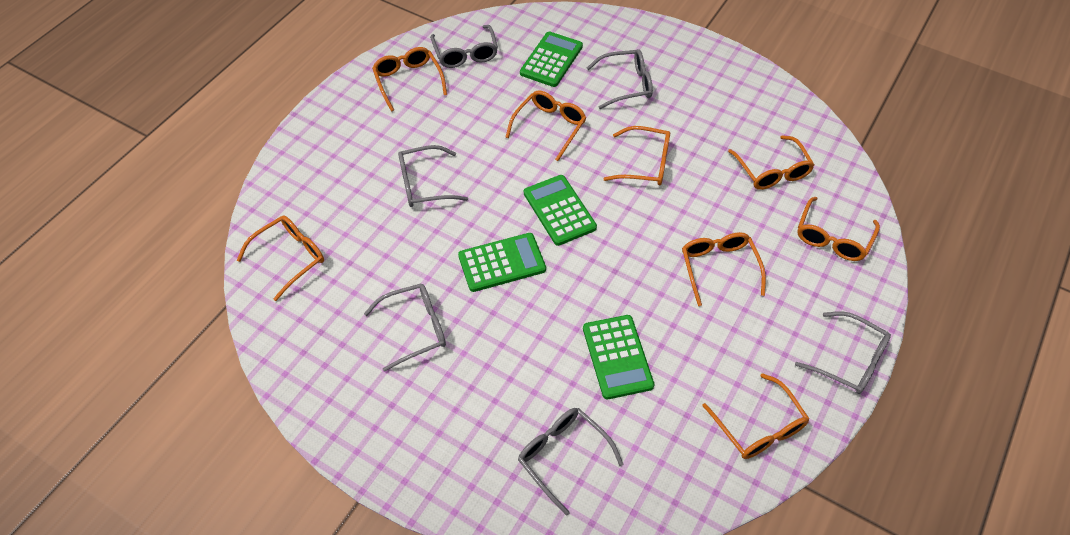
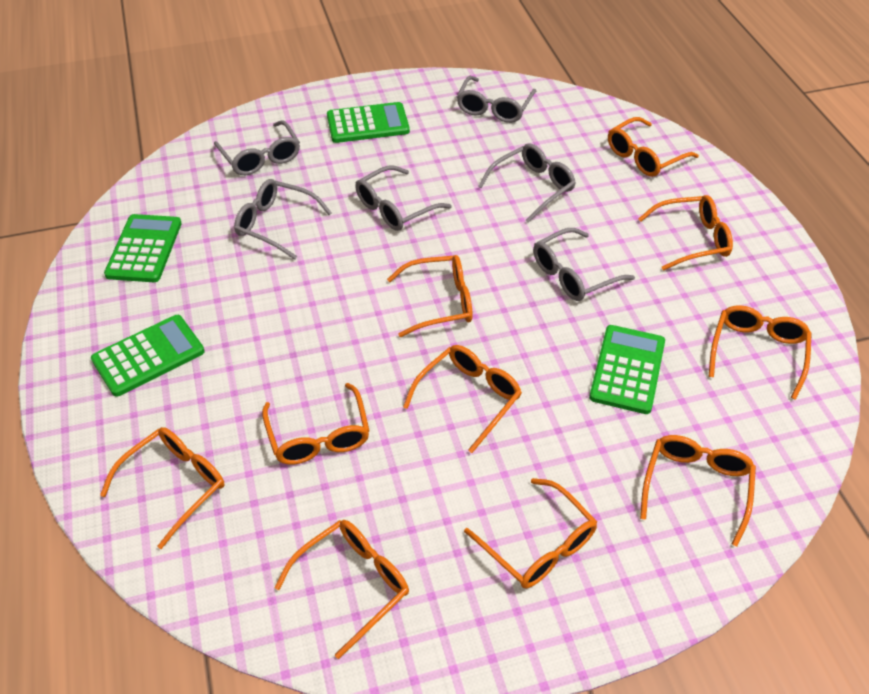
orange glasses: [237,216,324,301] [372,47,447,112] [505,91,586,161] [603,126,670,185] [682,232,766,306] [702,373,809,459] [728,135,814,190] [797,197,880,261] = 8 -> [100,427,224,549] [262,383,370,465] [275,520,409,659] [387,255,472,337] [403,345,522,453] [464,478,597,588] [608,117,699,177] [638,195,733,271] [640,435,756,547] [708,305,812,400] = 10

